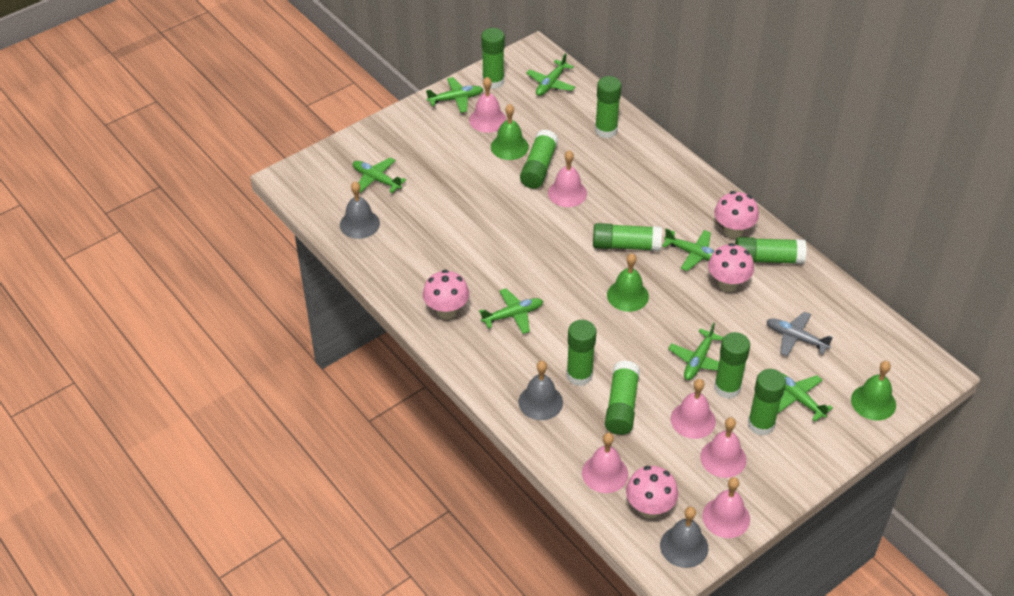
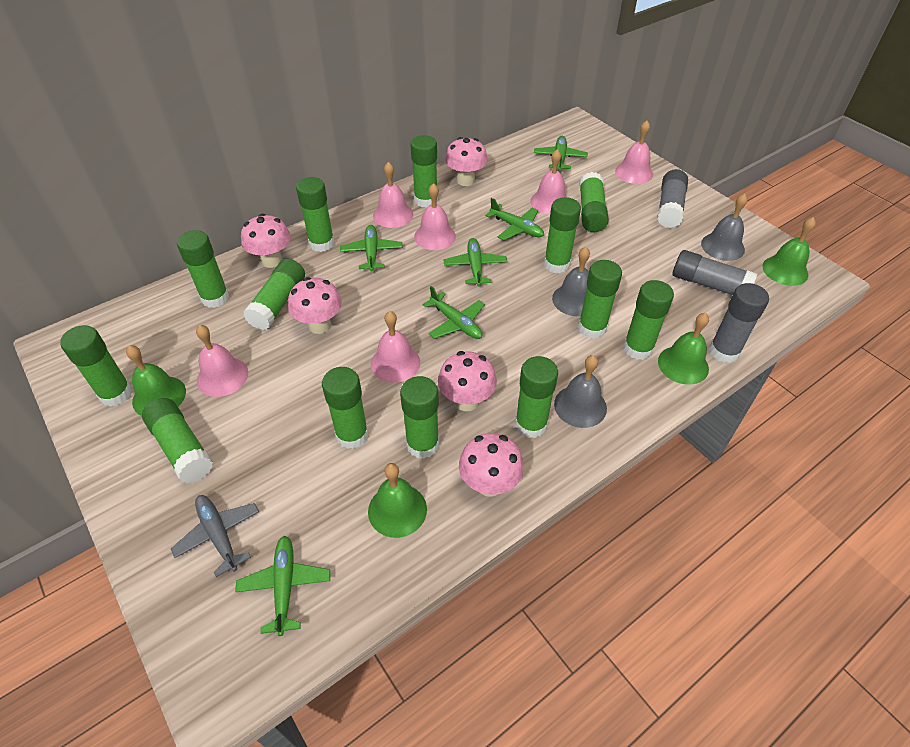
green bell: [491,104,529,160] [607,253,649,312] [851,361,896,420] = 3 -> [126,345,186,416] [368,463,427,538] [658,313,709,385] [762,217,816,286] = 4
green glue stick: [481,28,505,89] [520,129,558,189] [566,320,597,386] [593,223,662,251] [595,76,622,138] [605,360,640,435] [714,332,750,399] [735,237,807,264] [748,369,786,436] = 9 -> [60,325,132,407] [142,398,213,483] [177,230,229,308] [243,259,305,330] [296,177,335,252] [322,367,369,449] [400,376,439,459] [410,135,438,208] [515,356,558,438] [544,197,581,273] [578,260,622,339] [579,172,609,232] [624,280,674,360] = 13
green plane: [353,158,406,193] [426,77,483,113] [479,288,543,334] [526,53,575,96] [662,228,715,271] [668,323,723,380] [778,373,833,422] = 7 -> [235,536,330,636] [340,225,403,271] [423,286,485,339] [444,238,507,287] [485,198,544,240] [534,136,588,171] = 6
grey glue stick: none = 0 -> [657,169,688,228] [673,250,757,295] [709,283,769,363] = 3
pink mushroom: [423,270,469,319] [626,466,678,518] [708,243,754,292] [714,191,759,239] = 4 -> [241,214,291,268] [288,277,342,334] [438,351,497,411] [445,137,488,186] [459,433,524,497] = 5

